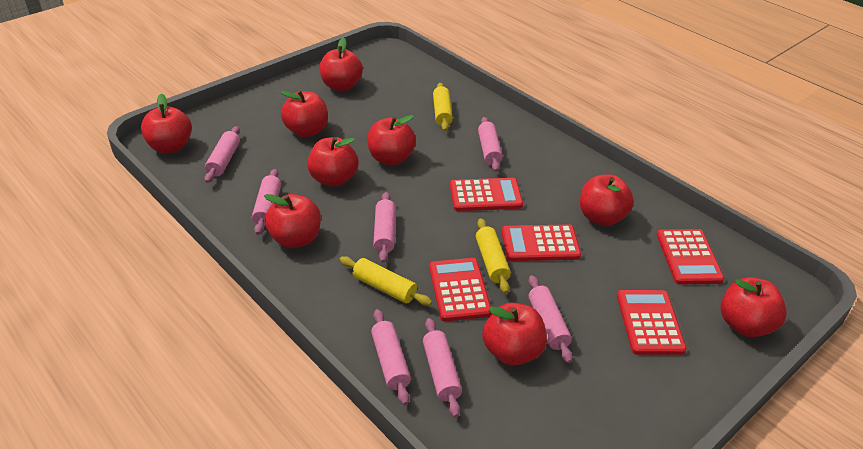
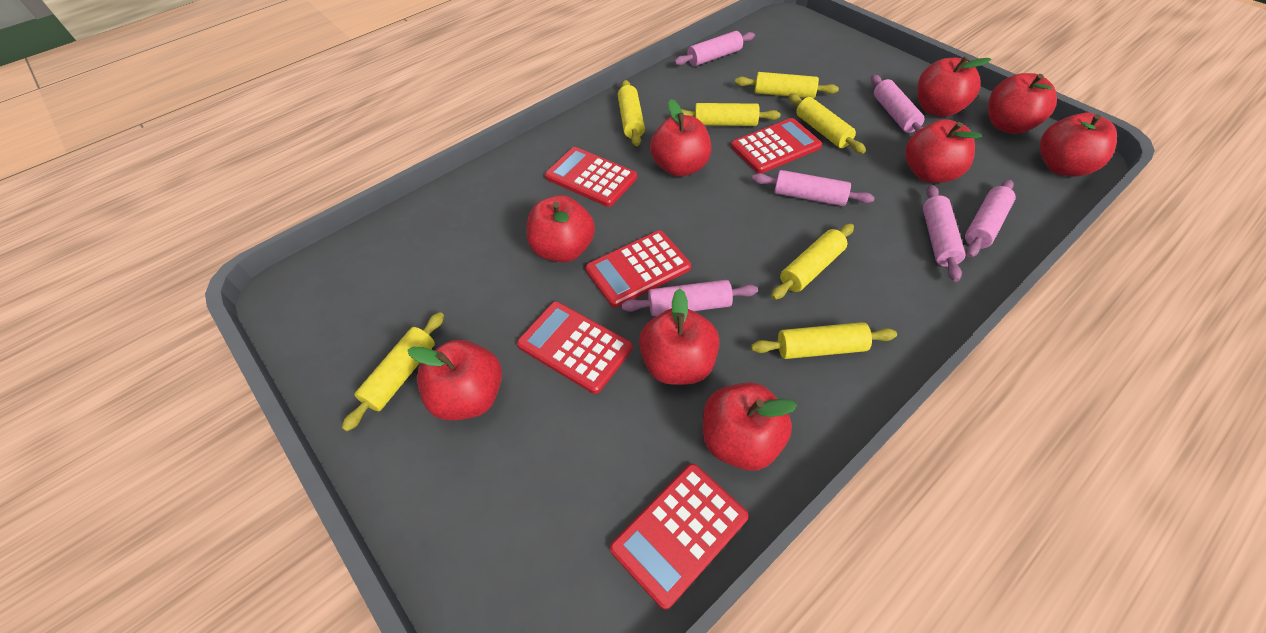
pink rolling pin: [205,126,240,183] [252,169,281,235] [371,309,411,405] [373,192,396,263] [423,318,462,417] [478,117,503,172] [528,275,573,363] = 7 -> [621,280,758,316] [674,31,755,66] [752,170,875,206] [871,75,924,133] [923,185,965,282] [965,180,1016,258] = 6
yellow rolling pin: [340,256,432,306] [433,83,453,131] [476,218,511,294] = 3 -> [342,312,444,431] [618,80,645,147] [681,103,781,126] [735,72,839,98] [751,322,897,359] [771,224,854,300] [788,93,866,154] = 7

